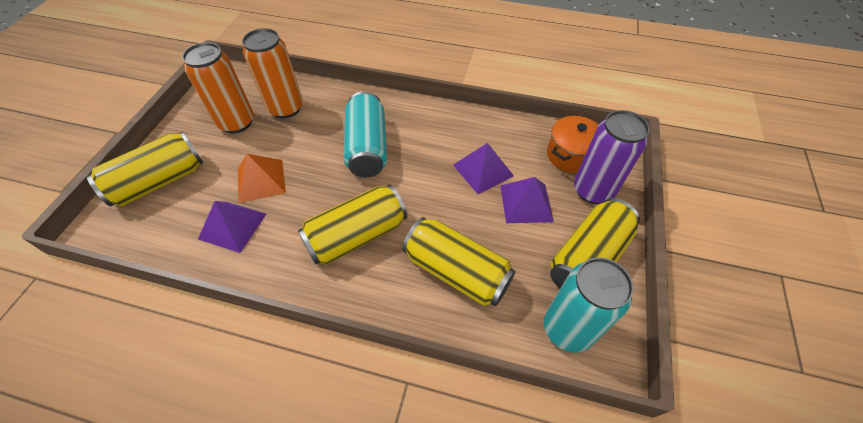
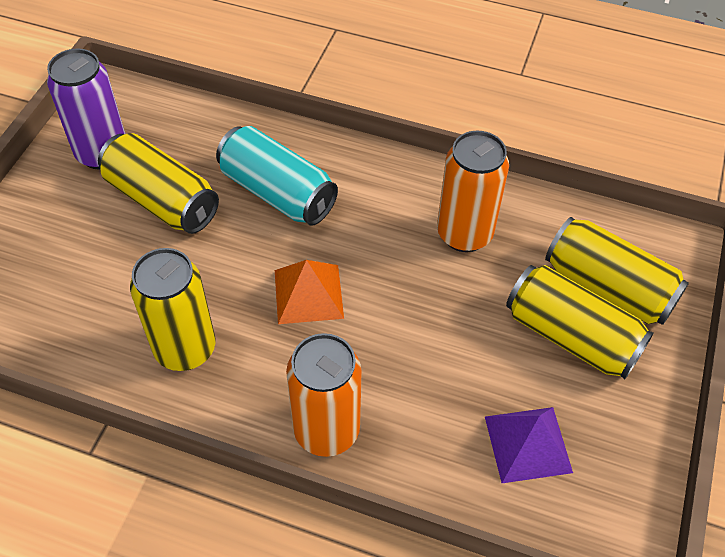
orange pot: [547,116,599,173] = 1 -> none = 0
purple pyramid: [198,201,266,253] [453,143,514,194] [500,177,554,223] = 3 -> [485,407,573,483] = 1
turquoise can: [344,91,387,177] [544,257,634,353] = 2 -> [216,126,338,226] = 1

